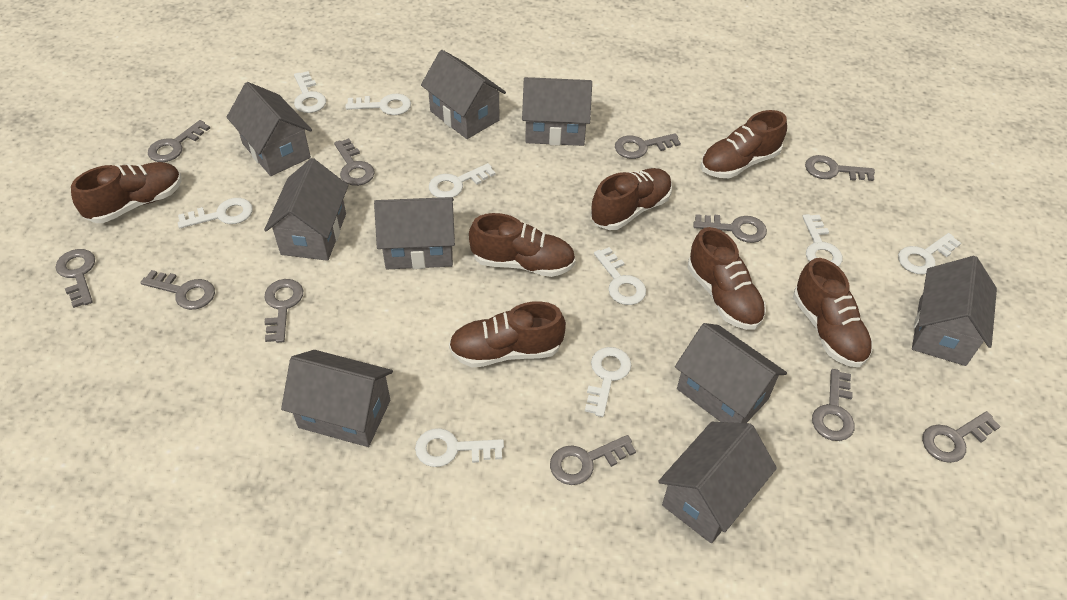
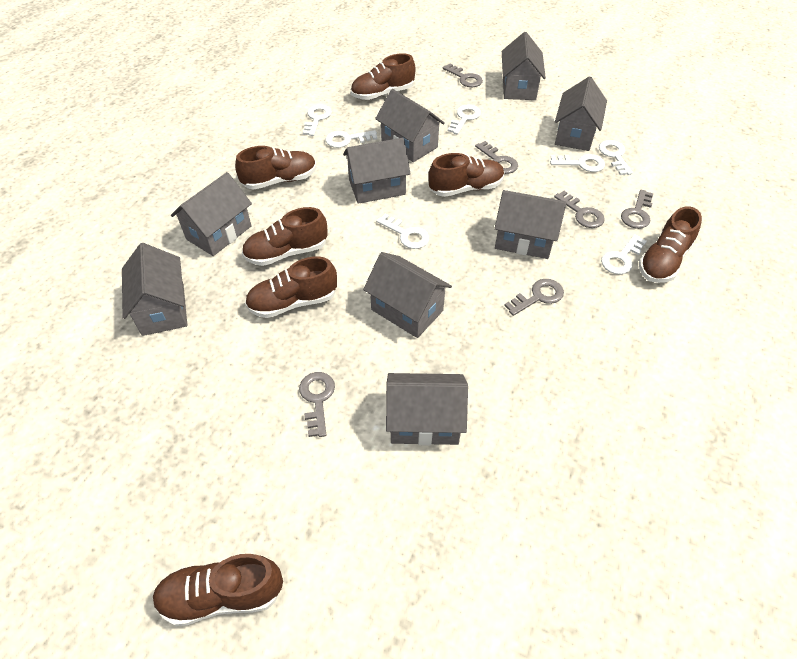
grey key: [56,249,95,308] [140,270,215,310] [148,120,210,162] [264,279,303,343] [334,138,375,186] [550,435,636,485] [615,133,681,159] [693,214,767,243] [805,155,875,181] [812,369,855,441] [922,411,1001,463] = 11 -> [299,372,335,437] [443,63,483,87] [475,141,518,174] [504,279,564,316] [554,191,605,228] [621,189,653,229] = 6
white key: [178,198,253,228] [294,71,326,113] [346,94,411,115] [415,428,504,467] [429,163,496,198] [585,347,631,417] [594,247,646,305] [802,214,843,266] [898,233,961,274] = 9 -> [303,104,332,136] [325,130,377,148] [376,213,429,249] [447,104,481,135] [550,154,605,172] [599,140,633,175] [601,234,647,274] = 7

